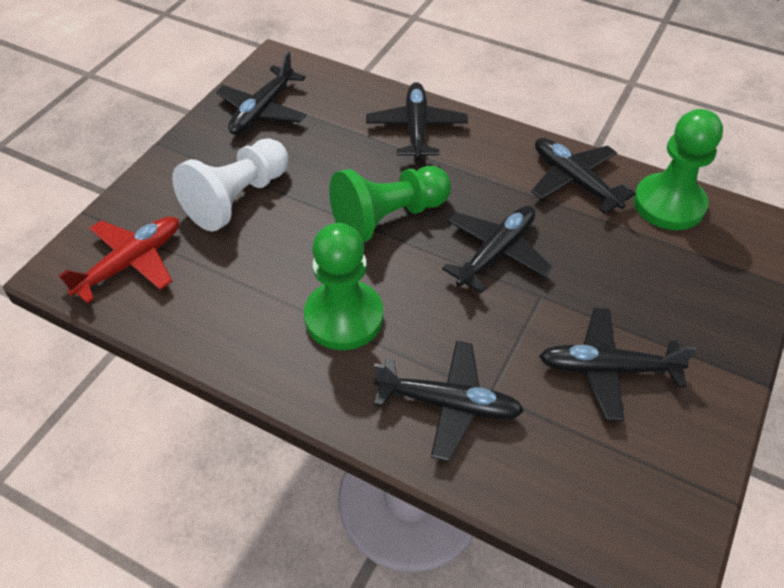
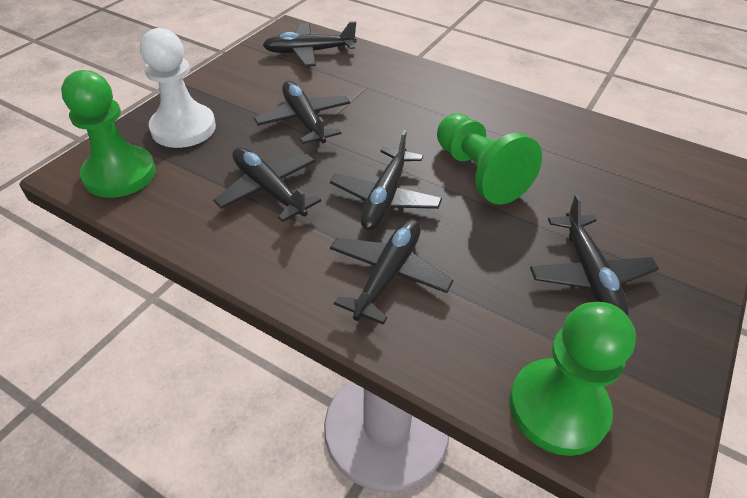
red plane: [59,216,179,304] = 1 -> none = 0

